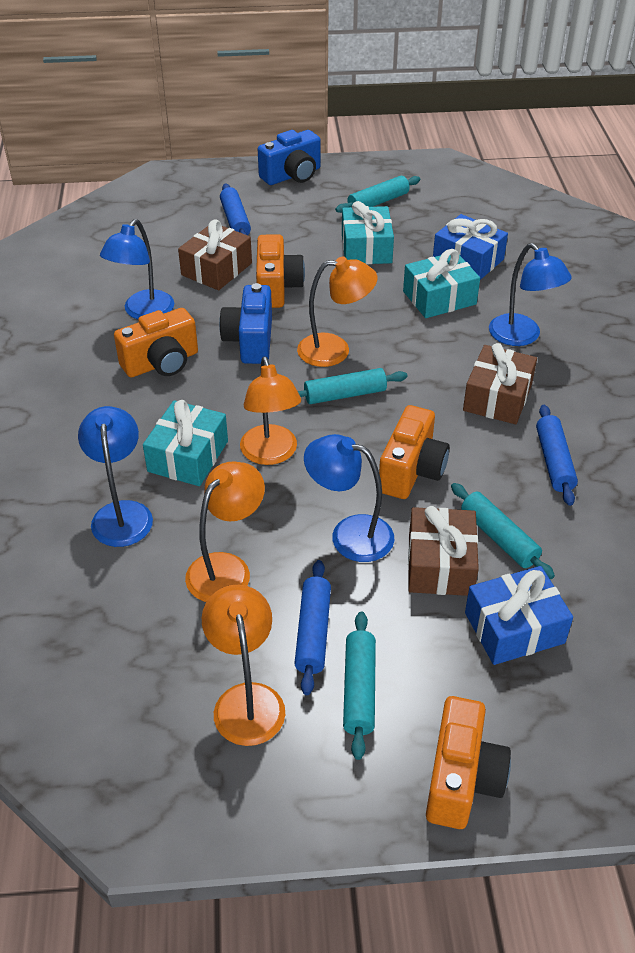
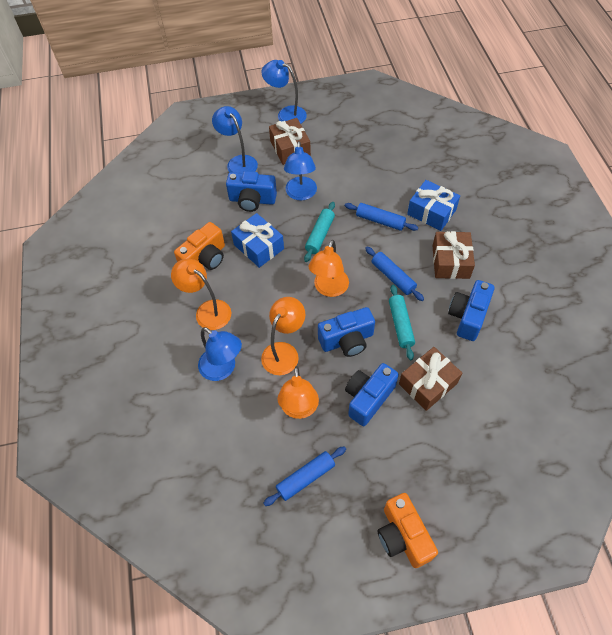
blue camera: [219,283,272,364] [258,130,321,185] = 2 -> [226,171,277,212] [318,307,375,357] [345,363,399,426] [448,280,494,341] = 4
orange camera: [114,308,198,377] [256,234,305,308] [379,405,450,499] [426,696,511,829] = 4 -> [174,222,225,270] [377,493,438,568] = 2
turquoise gift: [143,400,228,486] [342,201,394,264] [403,249,480,318] = 3 -> none = 0
turquoise rolling pin: [298,368,407,404] [335,176,420,213] [343,612,376,760] [451,483,555,579] = 4 -> [304,202,335,262] [389,285,415,360] = 2

